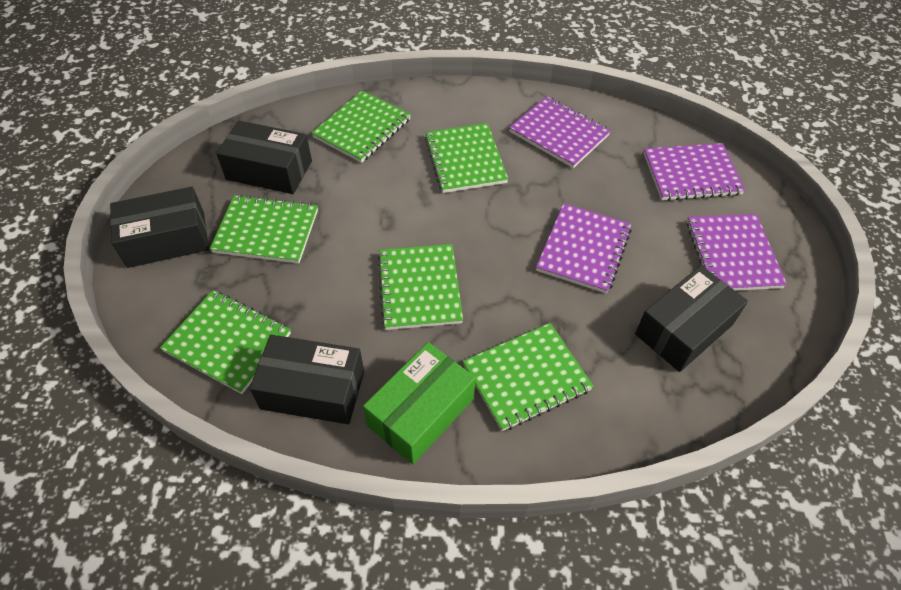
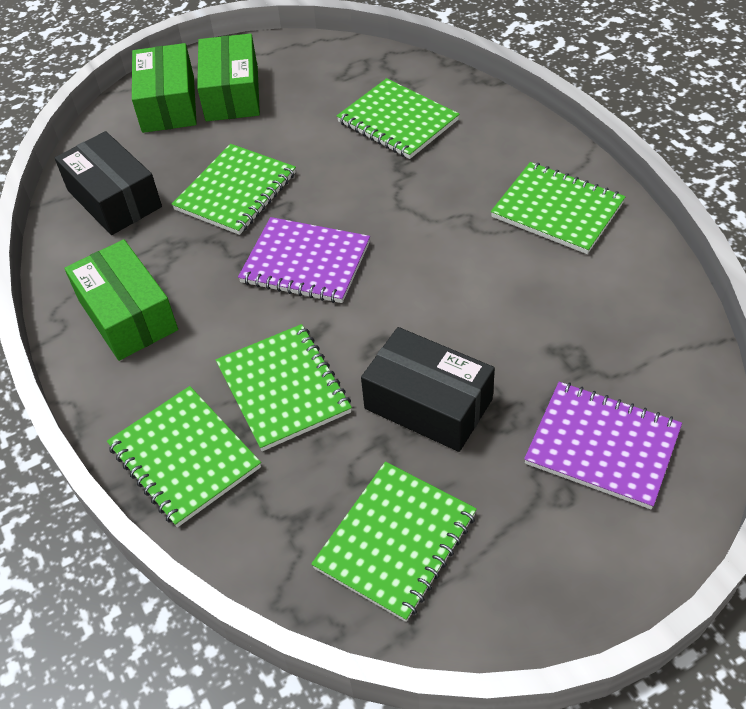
black box: [110,187,209,268] [216,120,312,194] [250,335,364,424] [635,265,748,372] = 4 -> [55,131,162,235] [361,327,495,452] = 2
green box: [363,342,476,464] = 1 -> [64,239,178,361] [132,43,197,133] [197,33,260,121] = 3
purple notebook: [509,96,611,168] [536,203,632,294] [644,143,745,201] [687,214,787,291] = 4 -> [238,217,370,303] [524,382,682,509] = 2

